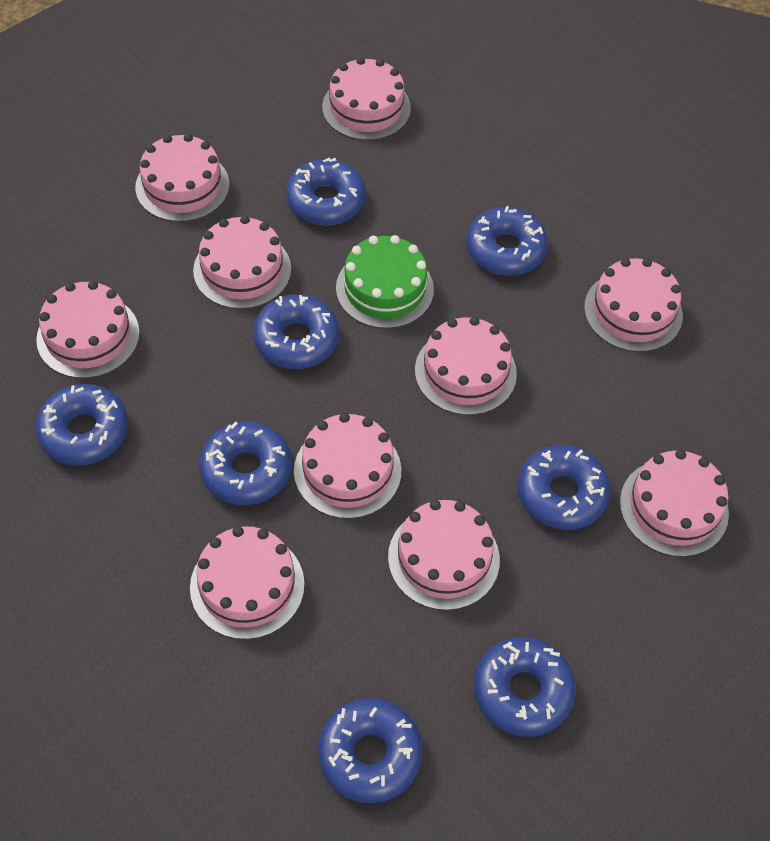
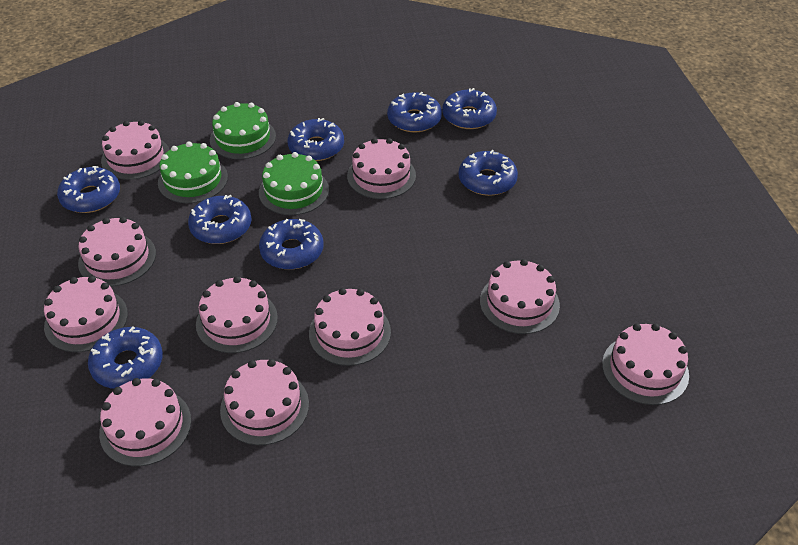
green cake: [336,235,434,329] = 1 -> [158,142,228,203] [210,102,276,159] [259,152,329,215] = 3

